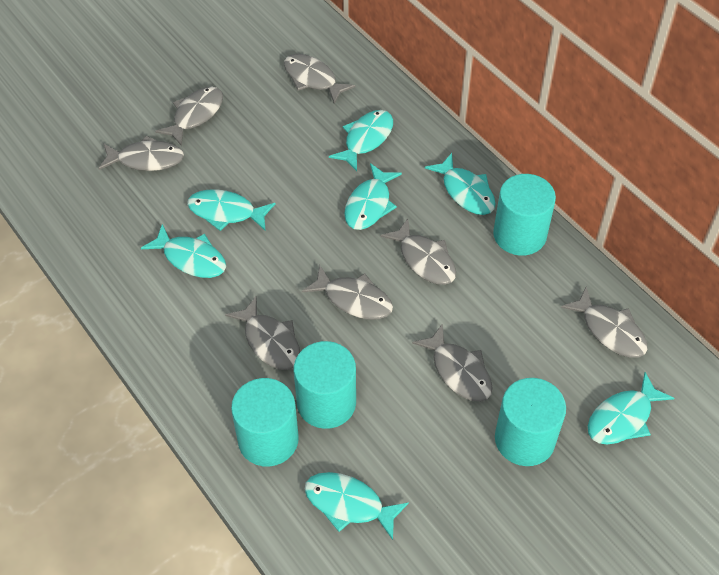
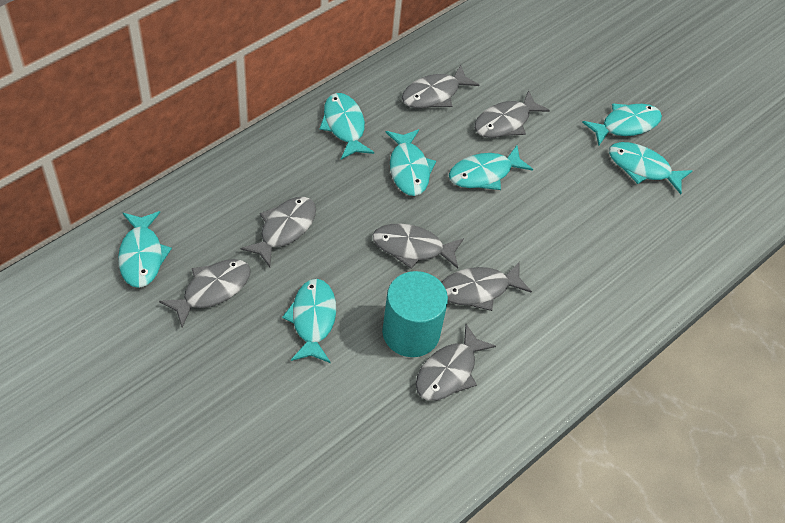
grey fish: [98,136,184,171] [155,87,223,146] [225,297,300,370] [284,54,356,104] [302,265,393,320] [380,219,456,285] [412,324,493,402] [561,287,647,358] = 8 -> [159,259,251,327] [240,197,316,267] [373,224,464,269] [402,65,479,108] [416,324,496,401] [441,261,532,311] [474,90,550,138] = 7
turquoise cylinder: [231,378,299,467] [294,341,356,429] [493,174,556,256] [495,378,566,466] = 4 -> [382,271,448,357] = 1

